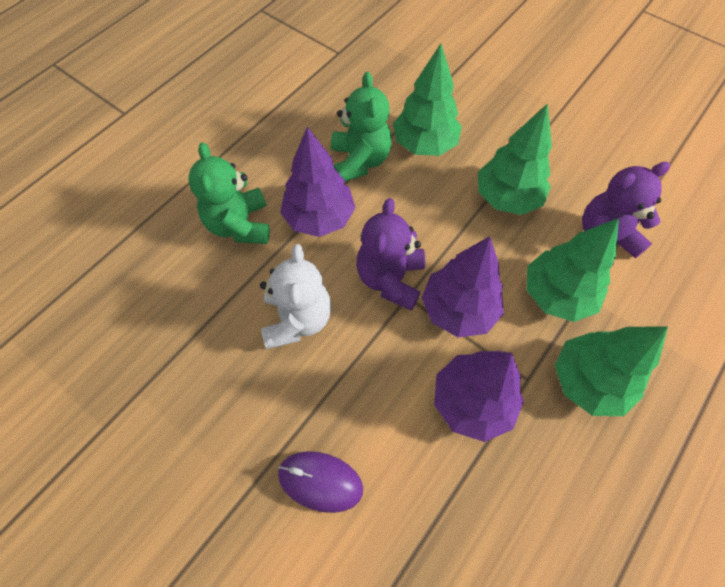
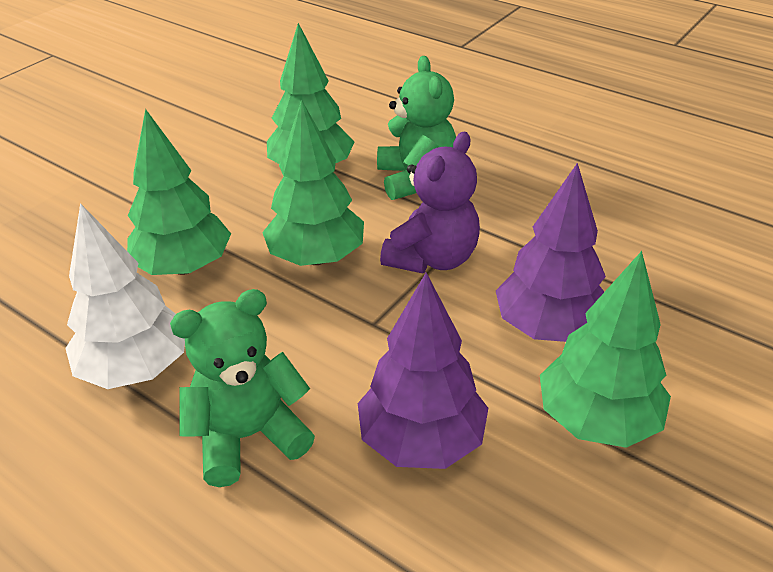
purple mouse: [278,451,363,513] = 1 -> none = 0
purple teddy bear: [356,198,425,311] [582,161,670,265] = 2 -> [380,132,480,273] = 1
purple tree: [280,127,356,237] [422,236,504,337] [434,351,524,442] = 3 -> [358,272,488,469] [496,163,606,342] = 2
white teddy bear: [260,244,331,349] = 1 -> none = 0
white tree: none = 0 -> [65,203,185,389] = 1

